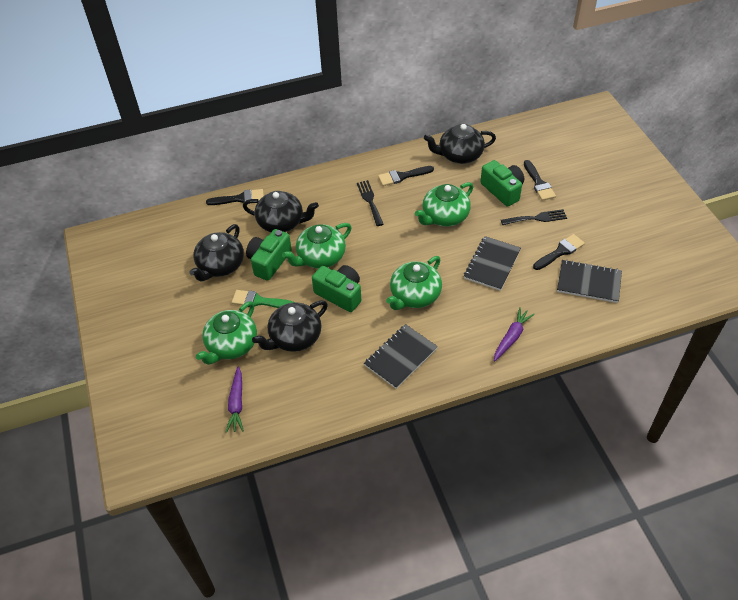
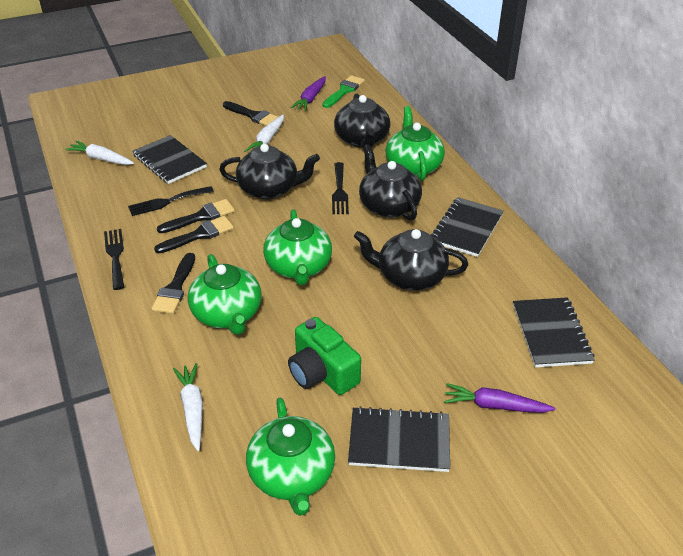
black fork: [357,180,384,226] [501,209,567,225] = 2 -> [104,229,124,290] [128,186,214,216] [332,162,349,214] = 3
black notebook: [364,324,438,389] [464,236,521,291] [557,260,622,303] = 3 -> [132,135,207,184] [348,406,450,472] [431,197,504,257] [513,297,595,368] = 4
green camera: [246,229,292,281] [312,265,361,312] [480,160,524,207] = 3 -> [288,317,361,395] = 1
white carrot: none = 0 -> [65,141,134,165] [173,363,203,451] [244,115,284,152] = 3

